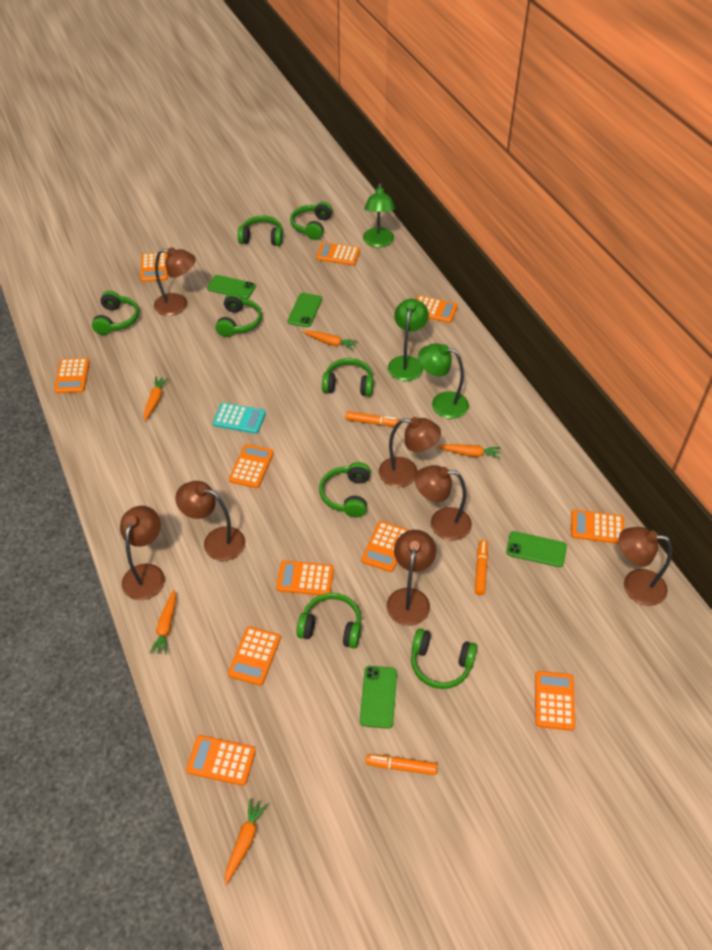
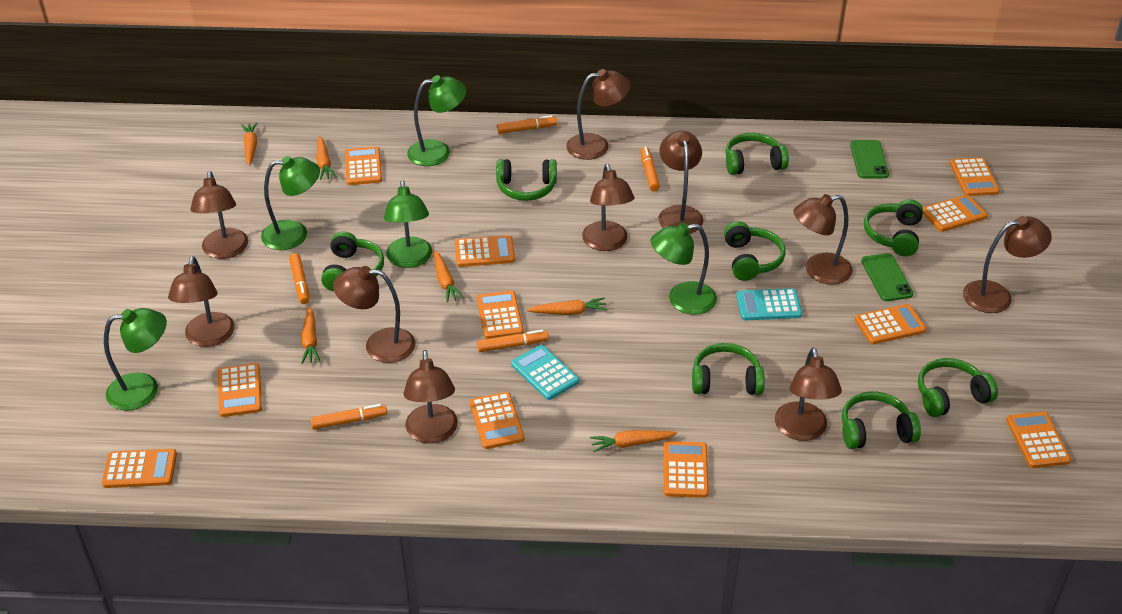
brown lamp: [120,506,165,600] [154,247,196,316] [175,481,245,561] [379,417,441,487] [387,530,436,626] [414,465,472,541] [619,527,672,606] = 7 -> [168,256,235,347] [190,171,248,259] [333,266,415,363] [403,350,458,443] [566,69,630,160] [582,164,635,251] [659,131,703,234] [775,347,842,441] [793,194,853,285] [963,216,1052,313] = 10
green lamp: [363,183,395,247] [388,299,429,381] [418,343,469,419] = 3 -> [104,308,167,410] [261,156,320,250] [384,180,432,268] [407,75,467,166] [651,223,717,315] = 5
green phone: [207,275,256,299] [288,293,322,327] [360,666,397,729] [506,531,567,567] = 4 -> [850,140,889,178] [861,253,914,301] = 2
orange carrot: [143,376,169,421] [150,590,176,655] [225,798,268,885] [302,330,358,350] [437,444,501,458] = 5 -> [241,122,257,166] [301,306,321,364] [316,136,336,180] [434,250,464,303] [527,297,607,315] [590,430,677,452] = 6
orange marker: [345,411,400,427] [365,754,437,775] [475,540,488,595] = 3 -> [289,253,310,304] [311,404,387,429] [477,330,549,352] [497,115,557,134] [640,146,660,192] = 5
turquoise calculator: [213,403,266,434] = 1 -> [511,345,579,400] [736,288,802,320] = 2

